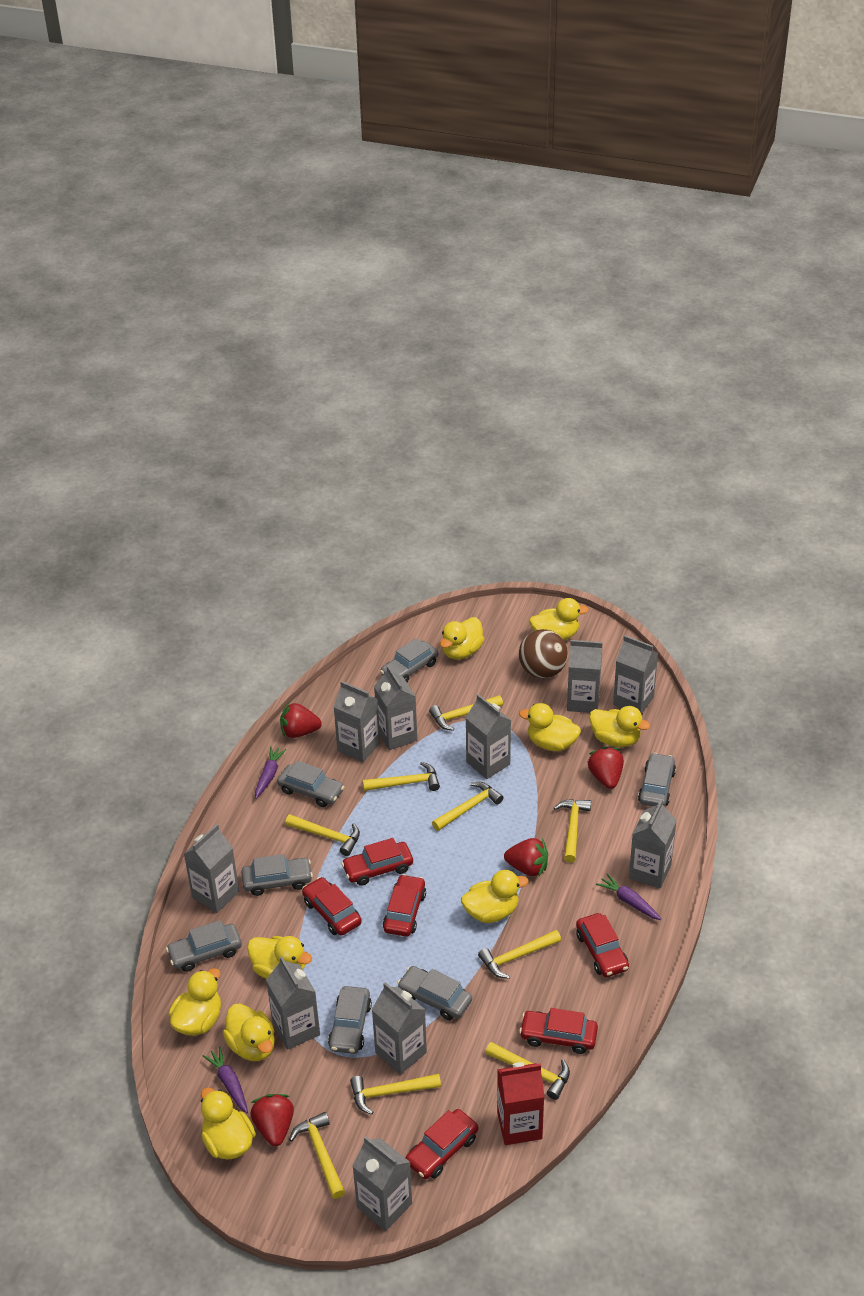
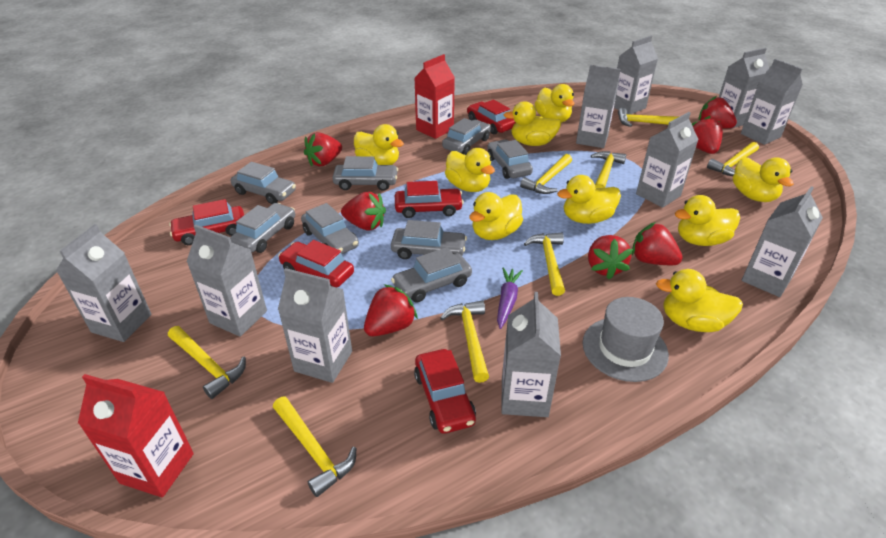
brown ball: [519,629,568,678] = 1 -> none = 0
grey car: [166,920,242,972] [241,854,313,896] [277,760,344,807] [328,986,372,1054] [380,638,438,682] [397,966,472,1020] [638,753,676,807] = 7 -> [230,203,295,253] [231,162,296,204] [301,203,359,254] [332,156,398,191] [391,220,467,259] [391,247,472,302] [442,118,491,155] [487,140,533,179] = 8
grey hat: none = 0 -> [582,297,669,382] = 1
purple carrot: [202,1047,248,1113] [255,746,287,799] [596,874,662,920] = 3 -> [497,267,523,329] = 1
red car: [302,877,362,936] [341,838,413,886] [383,874,426,937] [405,1109,478,1179] [519,1008,598,1054] [576,913,629,977] = 6 -> [169,199,244,245] [278,240,354,287] [395,181,464,218] [414,349,476,434] [467,100,516,134] = 5
red carton: [497,1062,544,1145] = 1 -> [78,374,194,498] [414,54,455,139] = 2
red strawberry: [250,1094,294,1146] [280,702,322,738] [504,838,548,877] [587,746,624,789] = 4 -> [304,132,342,167] [341,192,386,231] [364,284,418,336] [588,235,633,279] [632,222,683,265] [692,116,723,154] [699,96,737,129] = 7
yellow hammer: [285,814,360,856] [289,1112,345,1199] [350,1074,441,1115] [363,762,440,791] [429,695,503,731] [432,782,504,831] [478,930,561,979] [485,1042,570,1100] [554,799,591,862] = 9 -> [168,326,246,399] [273,397,357,497] [440,301,489,383] [520,154,572,194] [524,233,565,296] [591,151,626,188] [618,108,678,127] [707,142,759,176] = 8

